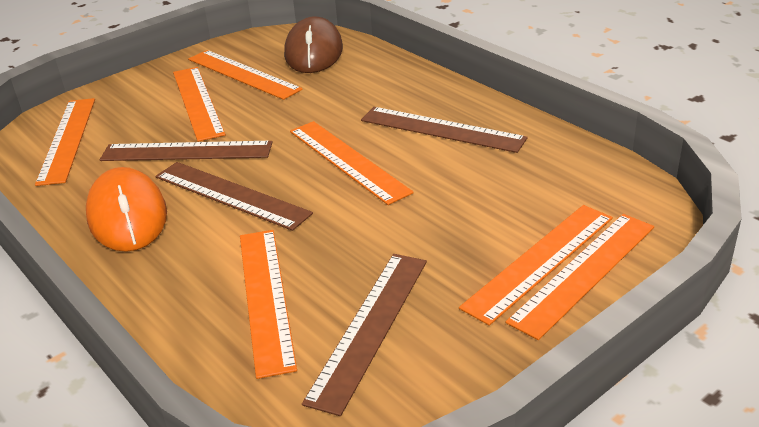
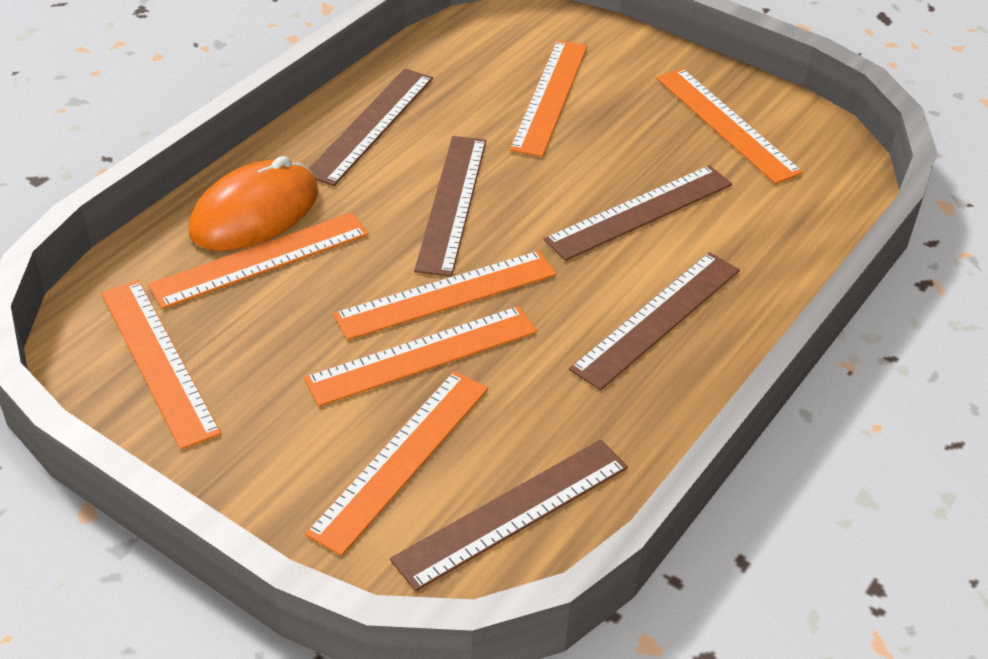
brown mouse: [284,17,343,73] = 1 -> none = 0
brown ruler: [100,141,273,161] [156,162,313,231] [302,254,427,416] [361,107,528,153] = 4 -> [309,68,433,186] [390,440,628,591] [414,136,486,277] [544,165,732,261] [569,252,740,390] = 5

